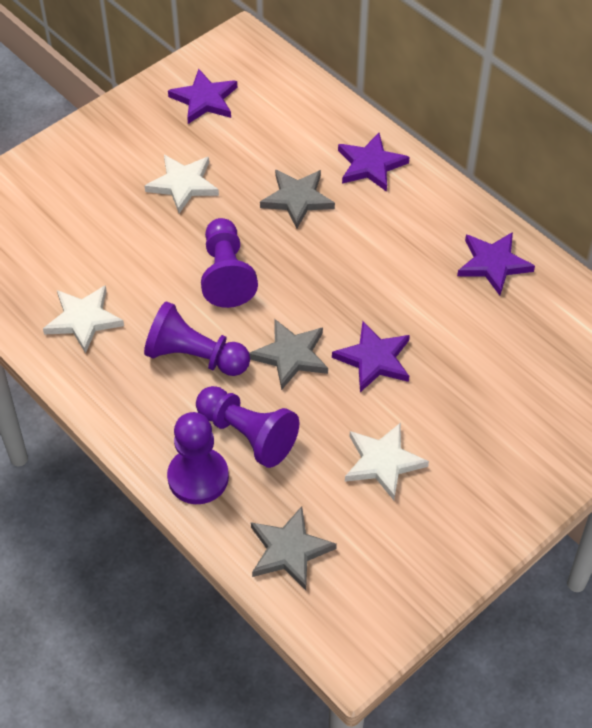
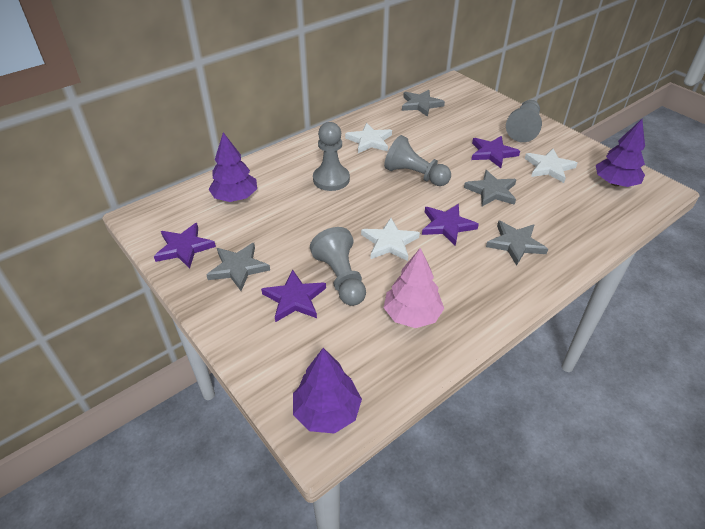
grey pawn: none = 0 -> [310,227,366,306] [313,122,350,191] [384,135,451,186] [506,100,542,142] = 4
grey star: [249,319,328,390] [251,506,337,590] [260,170,335,228] = 3 -> [207,243,270,291] [402,90,445,117] [464,170,516,206] [486,220,548,266] = 4
pink tree: none = 0 -> [384,248,444,328] = 1
purple pawn: [144,301,250,376] [167,412,229,504] [196,386,299,468] [201,218,258,308] = 4 -> none = 0
purple tree: none = 0 -> [209,132,257,202] [293,348,362,434] [596,119,645,187] = 3

